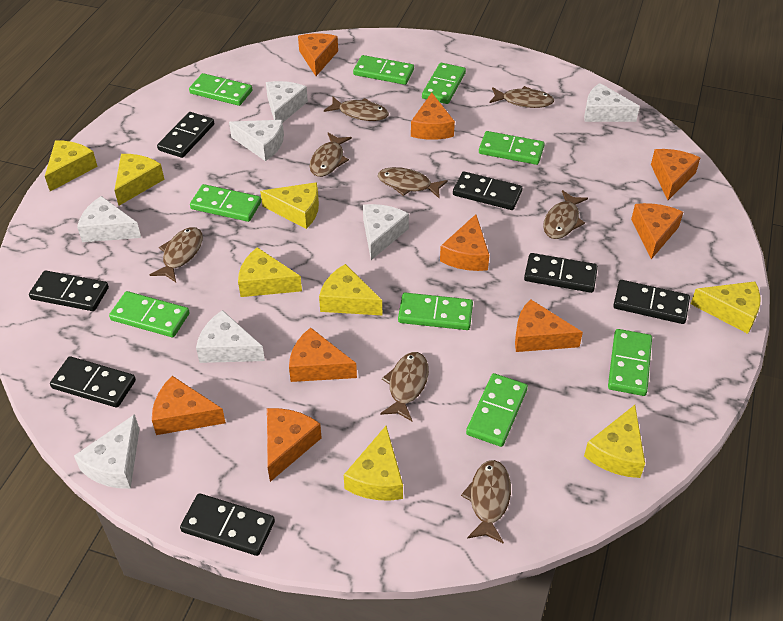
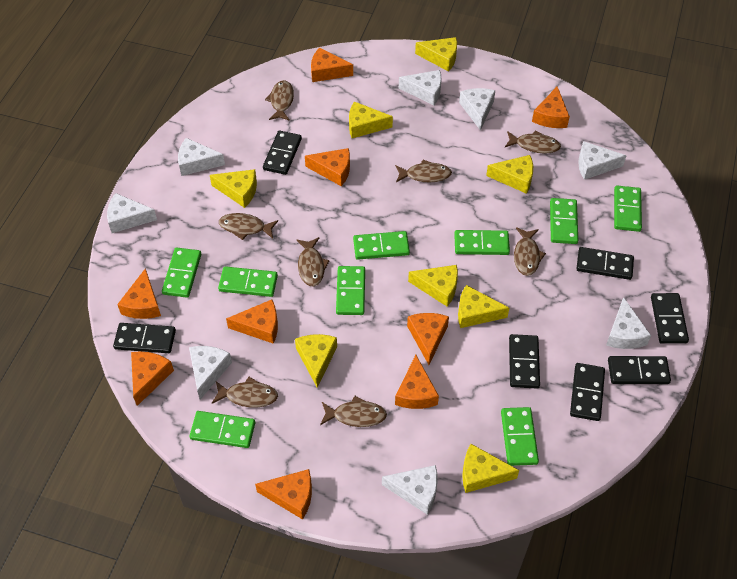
white cheese: [74,414,140,489] [77,196,141,242] [196,310,265,363] [229,120,284,161] [266,81,308,122] [363,204,409,260] [584,83,640,122] = 7 -> [107,193,157,233] [178,138,225,176] [189,346,232,400] [382,465,438,515] [399,70,441,105] [459,88,495,131] [578,141,626,180] [606,297,651,349] = 8

